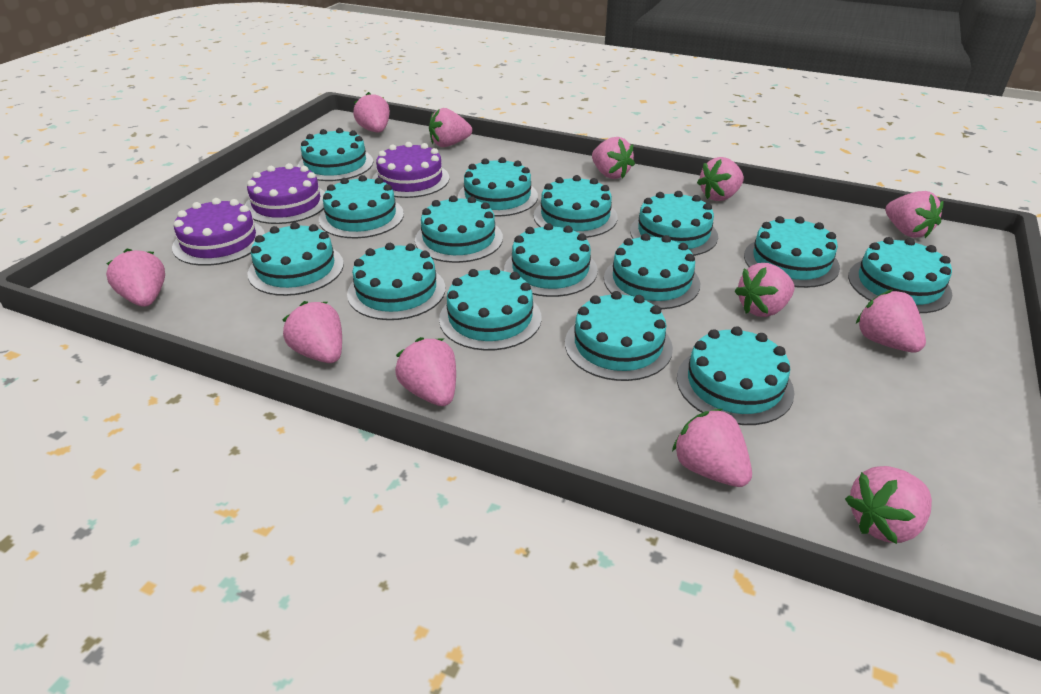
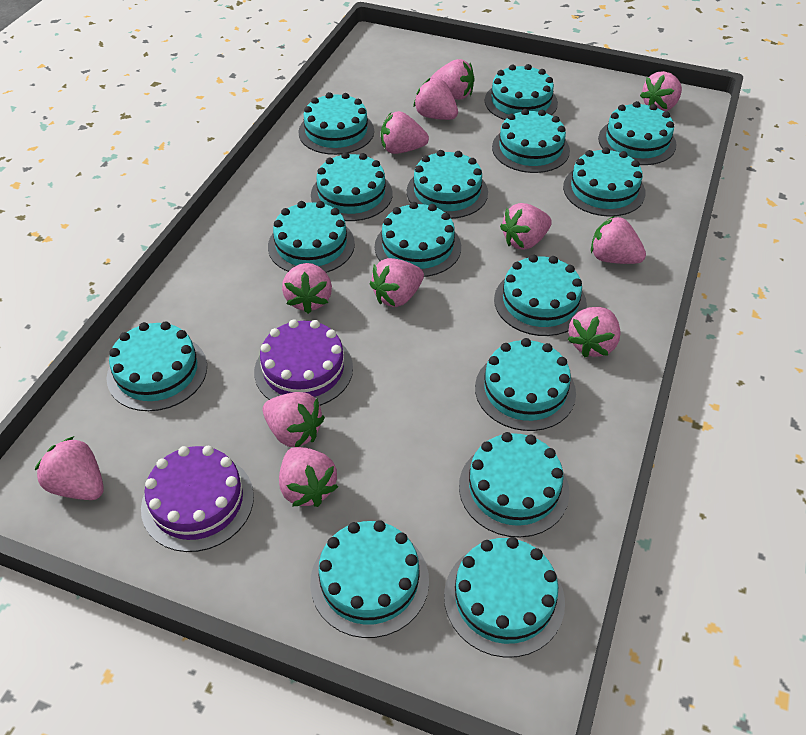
purple cake: [172,198,265,266] [245,163,325,224] [372,142,449,198] = 3 -> [141,446,254,552] [254,319,353,406] = 2

